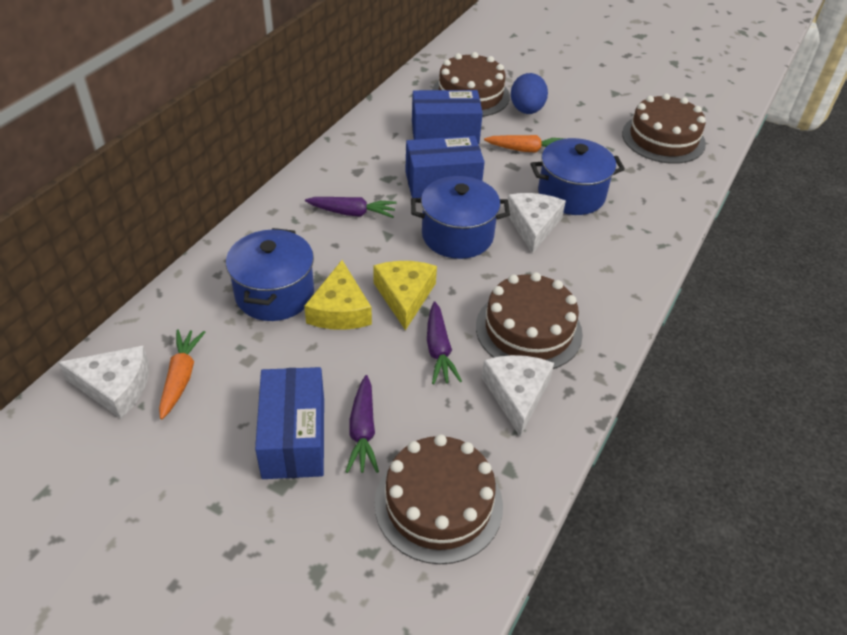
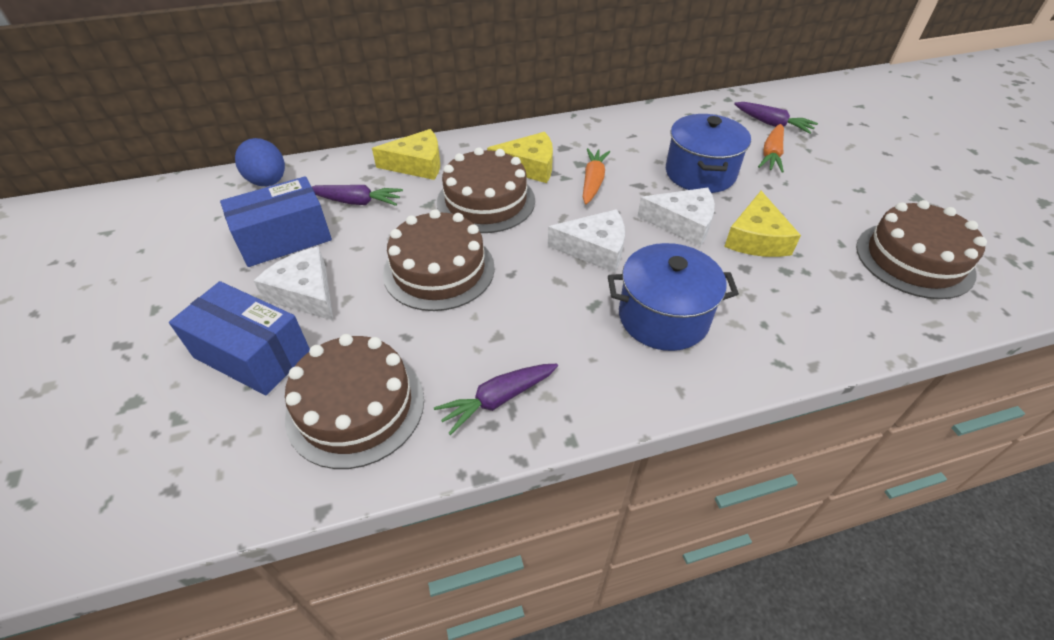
blue box: [255,367,324,479] [405,136,485,198] [412,90,483,144] = 3 -> [169,281,310,395] [220,176,332,267] = 2
blue pot: [226,228,314,321] [411,176,510,259] [530,138,625,215] = 3 -> [608,243,739,351] [666,114,751,193] = 2
yellow cheese: [304,260,372,330] [373,261,437,331] = 2 -> [372,129,440,180] [487,132,553,183] [724,191,801,257] = 3

